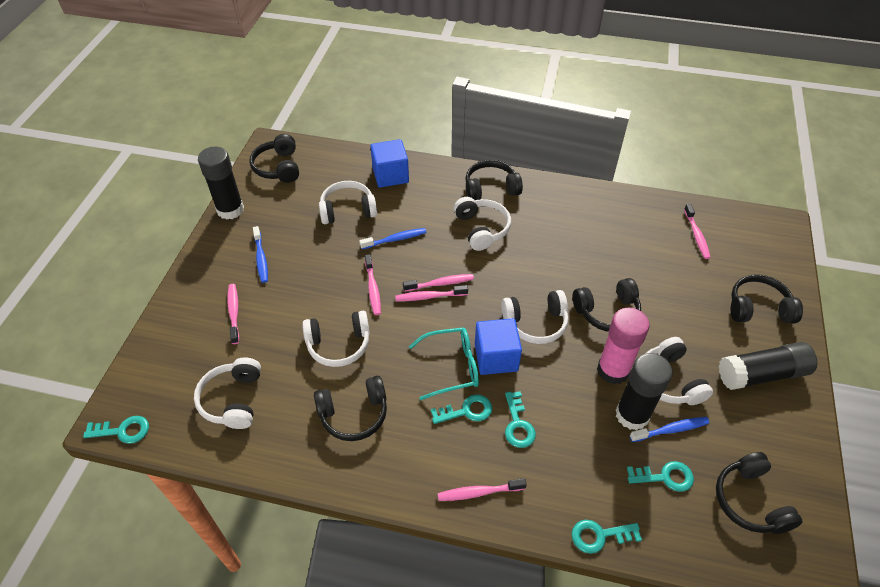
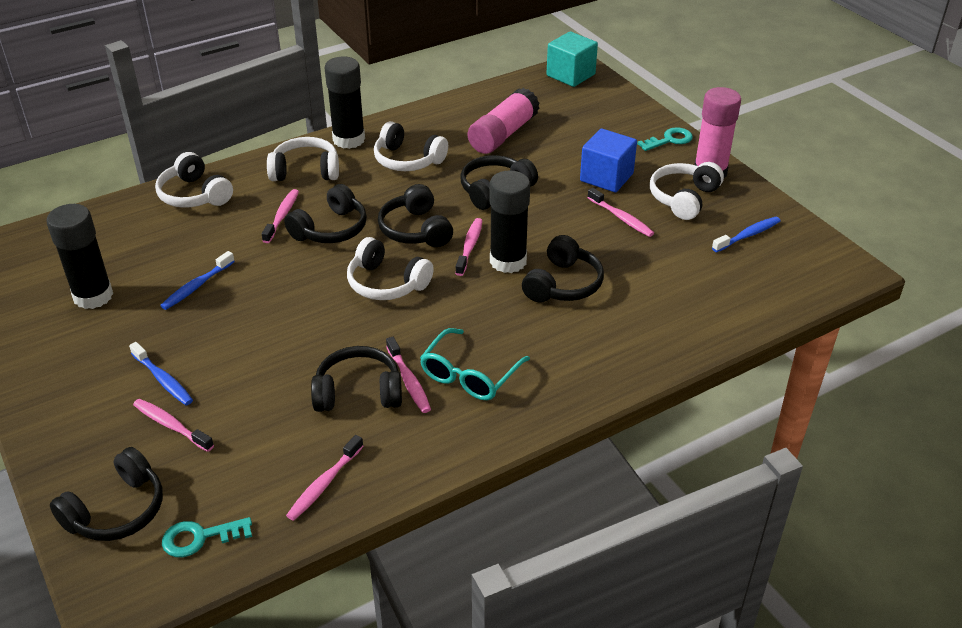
blue cube: [370,139,409,188] [475,318,522,375] = 2 -> [580,129,637,192] = 1
pink glue stick: [597,308,650,384] = 1 -> [468,88,540,154] [694,87,741,178] = 2
turquoise cube: none = 0 -> [546,31,598,87] = 1
turquoise key: [83,416,149,444] [431,395,492,424] [505,391,536,448] [572,520,642,554] [627,461,694,492] = 5 -> [162,517,252,557] [637,127,693,151] = 2
white headphones: [194,357,261,429] [302,311,370,367] [319,181,377,224] [454,197,511,251] [501,290,568,344] [645,337,713,405] = 6 -> [155,152,233,208] [267,137,339,181] [347,237,434,300] [374,121,448,171] [650,162,724,220] = 5

